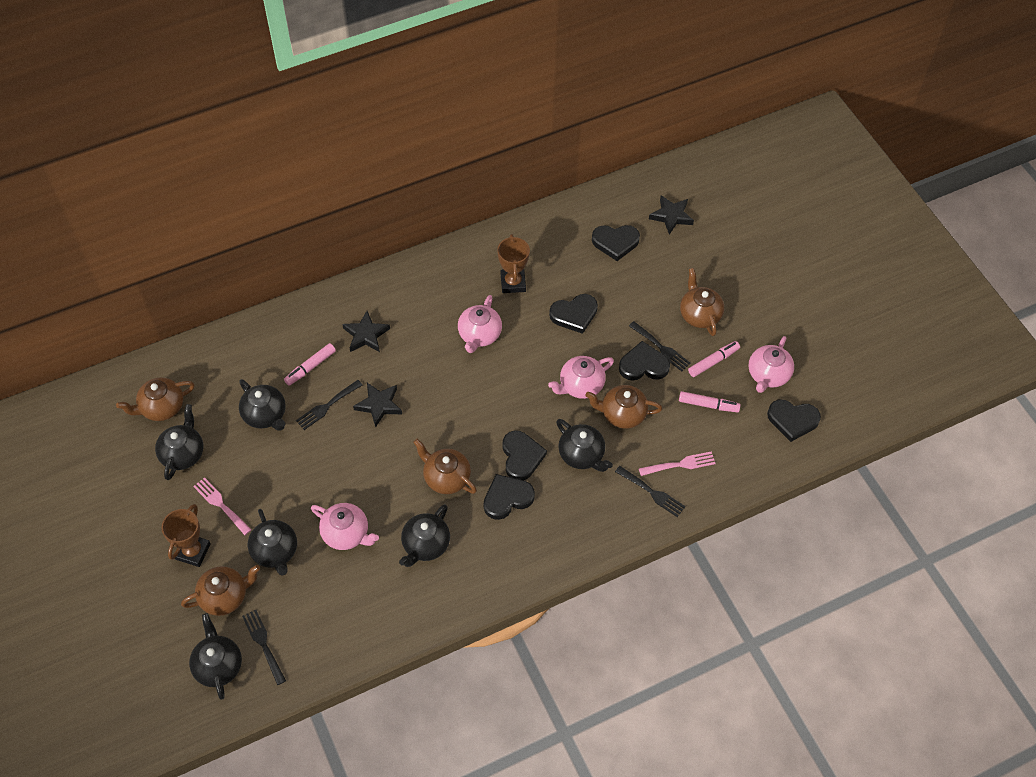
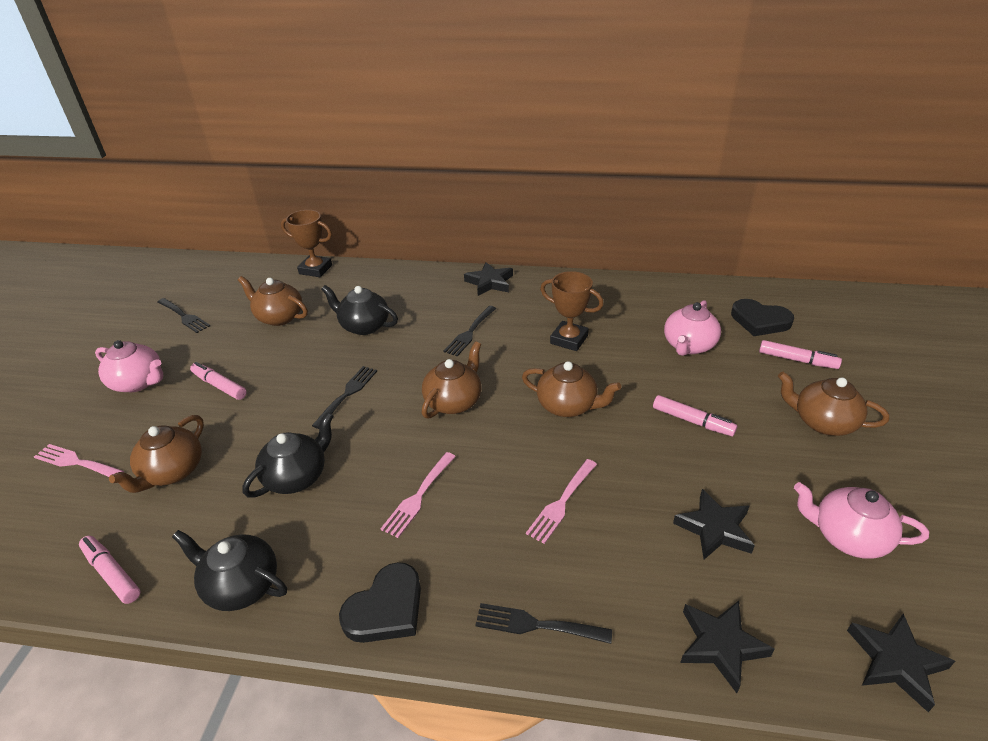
black heart: [483,474,535,520] [502,430,547,480] [549,294,598,334] [592,225,640,261] [619,341,670,380] [767,399,821,442] = 6 -> [339,562,421,643] [731,299,794,336] = 2
black star: [342,311,390,352] [353,383,402,428] [649,195,694,234] = 3 -> [464,262,513,296] [673,489,755,559] [680,601,775,693] [847,613,955,712] = 4
black teapot: [155,404,203,480] [189,613,242,700] [239,379,286,431] [248,509,297,576] [399,504,450,567] [556,419,613,472] = 6 -> [172,530,287,611] [242,412,334,497] [321,285,398,335] = 3
pink fork: [193,477,252,535] [639,451,716,476] = 2 -> [34,444,124,477] [380,452,456,538] [526,459,597,544] = 3
pink marker: [284,343,336,386] [679,391,741,412] [688,341,740,377] = 3 -> [79,536,141,604] [190,362,247,400] [653,395,737,436] [759,340,842,369] = 4
pink teapot: [311,503,379,550] [458,295,502,353] [548,356,614,399] [749,336,794,393] = 4 -> [95,340,163,392] [664,300,721,356] [794,482,929,559] = 3

